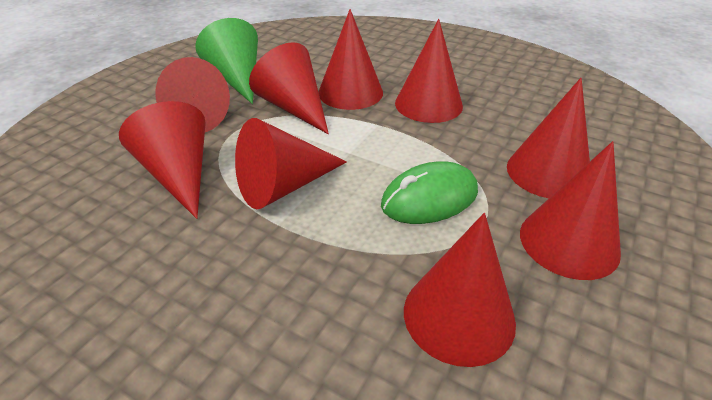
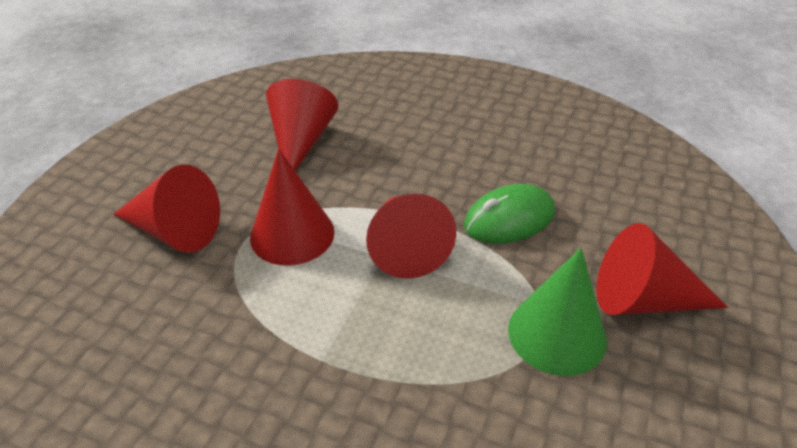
red cone: [119,101,206,219] [155,57,230,132] [235,118,347,209] [249,42,329,134] [319,9,383,110] [395,19,463,123] [404,213,516,367] [507,78,590,198] [520,141,621,280] = 9 -> [113,165,220,253] [250,149,335,266] [266,79,338,171] [366,194,456,279] [597,223,728,315] = 5

